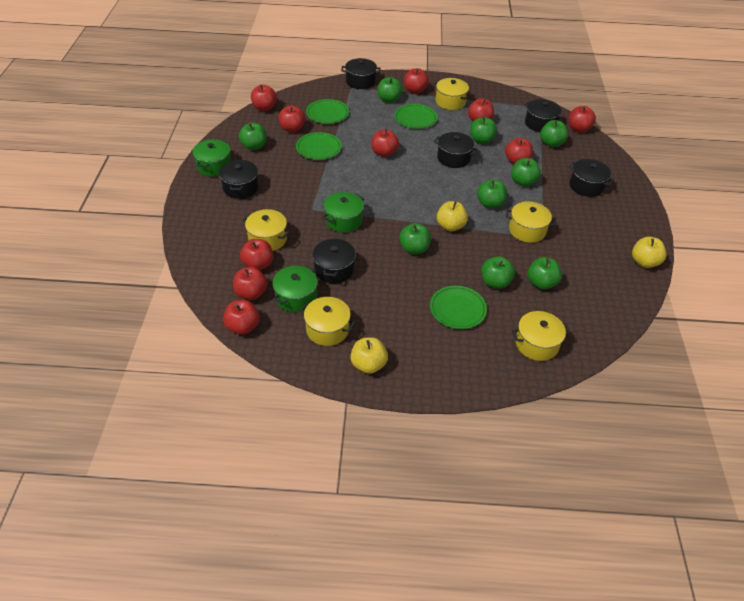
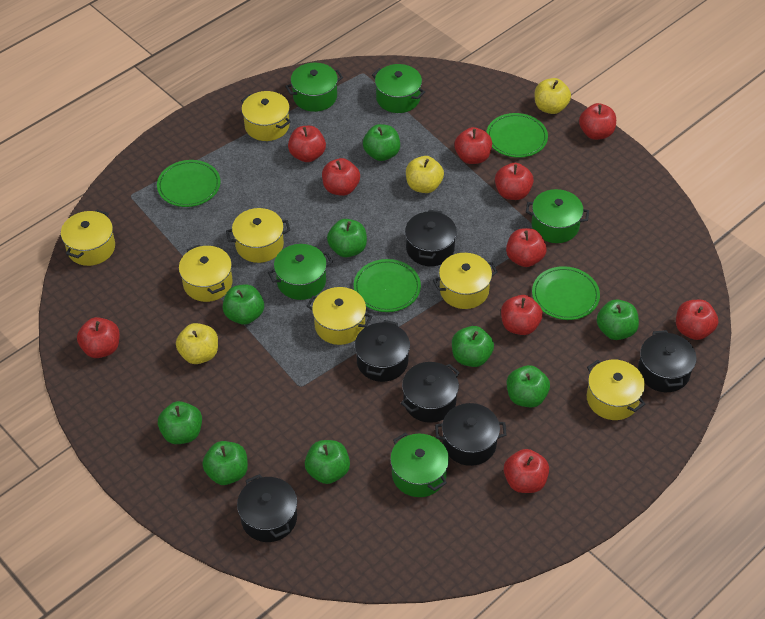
green pot: [193,139,231,177] [273,266,318,313] [323,192,364,233] = 3 -> [268,244,333,300] [285,63,343,112] [372,64,425,113] [390,433,449,497] [526,189,589,243] = 5
yellow pot: [243,209,290,251] [300,297,355,346] [434,78,471,110] [506,201,556,243] [512,311,570,361] = 5 -> [61,210,115,266] [179,245,233,302] [226,208,290,263] [241,91,291,141] [307,287,372,345] [433,253,498,309] [587,360,645,420] = 7

